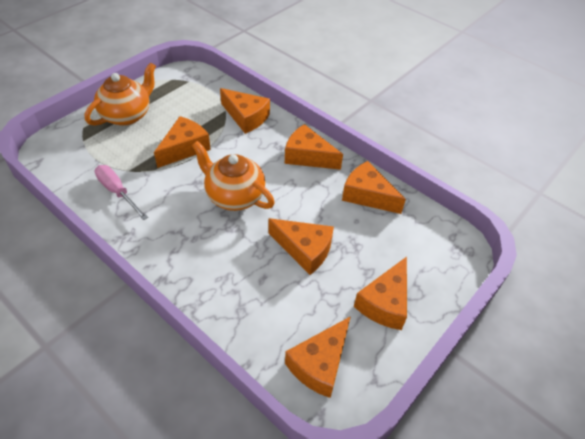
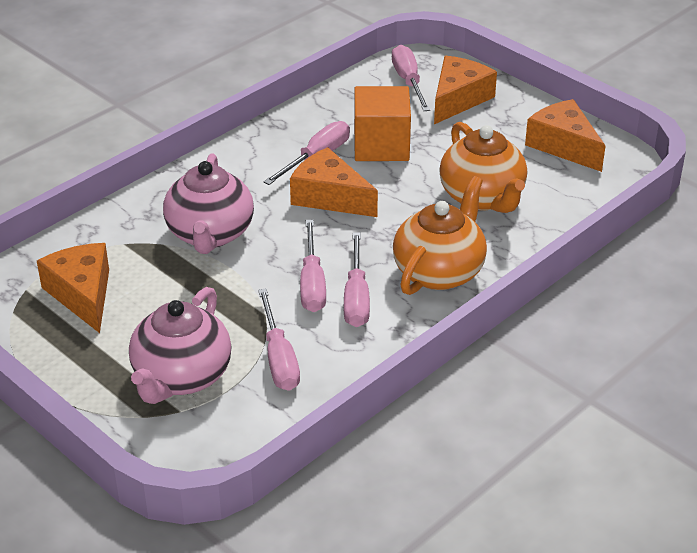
orange cheese: [154,116,211,168] [220,88,270,134] [268,218,334,275] [285,124,343,170] [285,316,351,398] [342,161,406,214] [354,257,407,330] = 7 -> [37,243,109,333] [290,147,378,217] [434,56,497,124] [525,99,605,172] = 4
orange cube: none = 0 -> [354,86,411,161] = 1
pink screwdriver: [95,165,148,220] = 1 -> [258,289,300,391] [263,121,350,185] [300,220,326,312] [344,232,370,327] [392,45,430,111] = 5
pink teapot: none = 0 -> [129,287,232,404] [163,153,254,254] = 2

